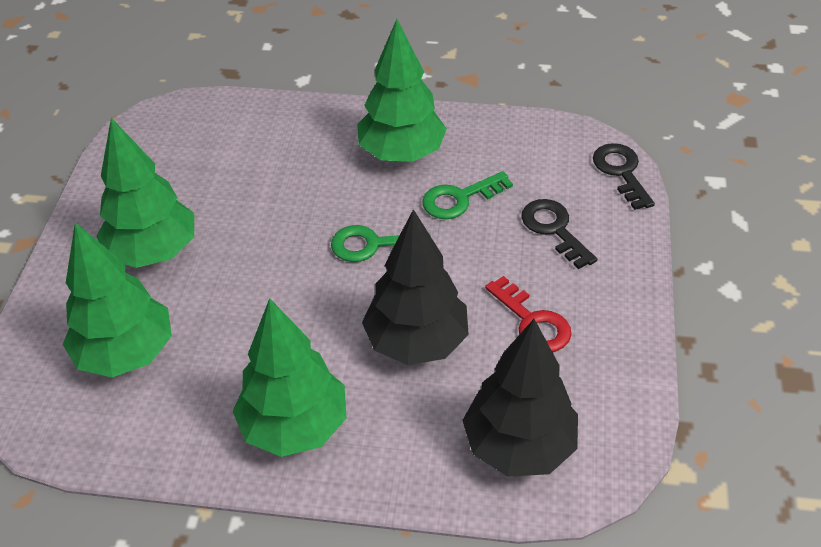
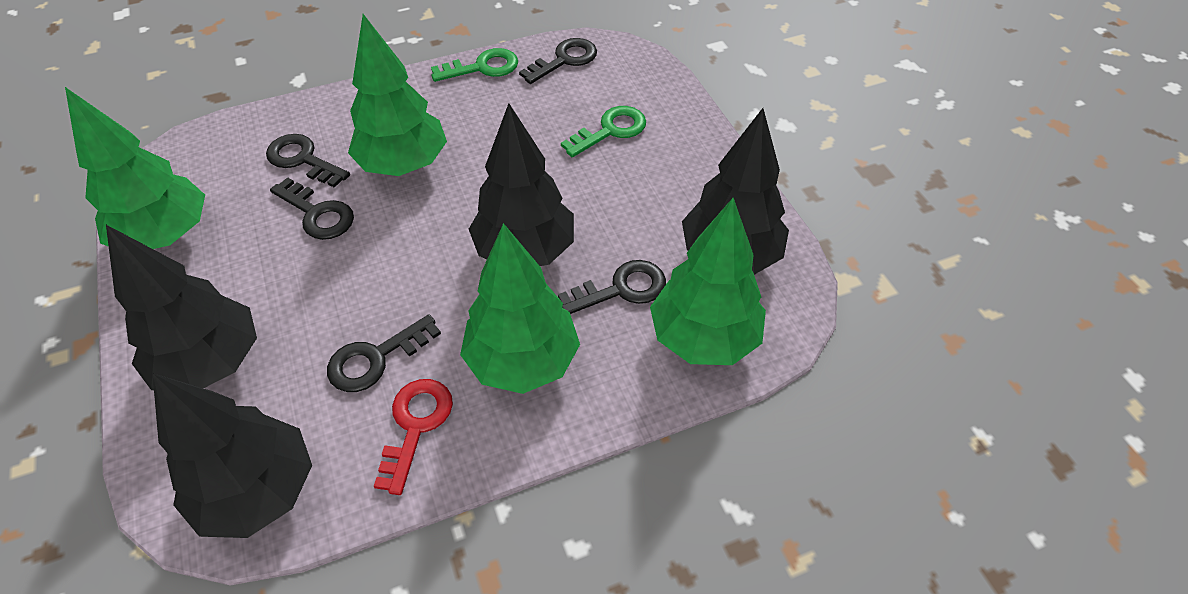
black key: [521,199,597,269] [593,143,655,210] = 2 -> [266,134,350,188] [270,177,354,240] [327,314,441,392] [519,38,597,84] [558,260,666,314] = 5
black tree: [362,209,469,365] [462,319,578,477] = 2 -> [106,225,257,390] [152,373,312,538] [469,103,574,266] [682,108,789,275] = 4

